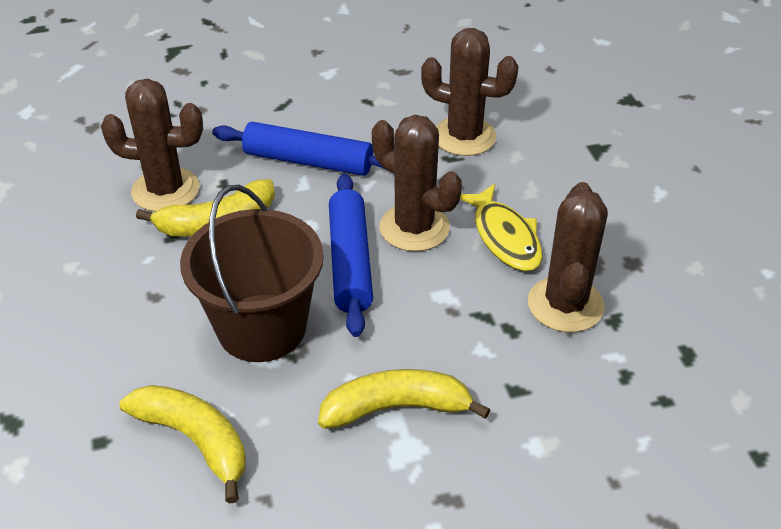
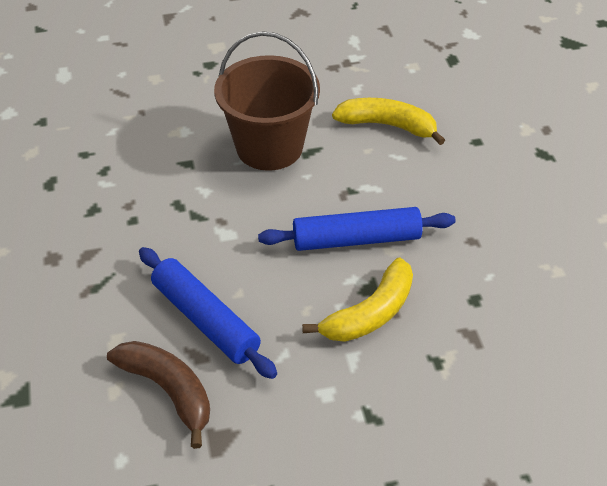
brown banana: none = 0 -> [107,341,210,449] = 1
brown cactus: [101,79,203,212] [372,115,462,251] [421,28,519,156] [528,182,608,332] = 4 -> none = 0
yellow banana: [119,385,246,504] [136,179,275,237] [318,369,490,429] = 3 -> [302,257,413,342] [332,98,445,145] = 2
yellow fish: [460,184,542,271] = 1 -> none = 0

